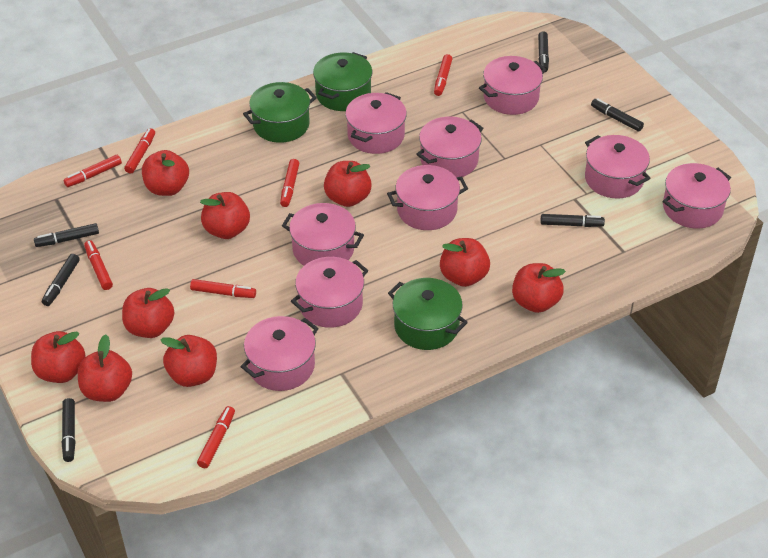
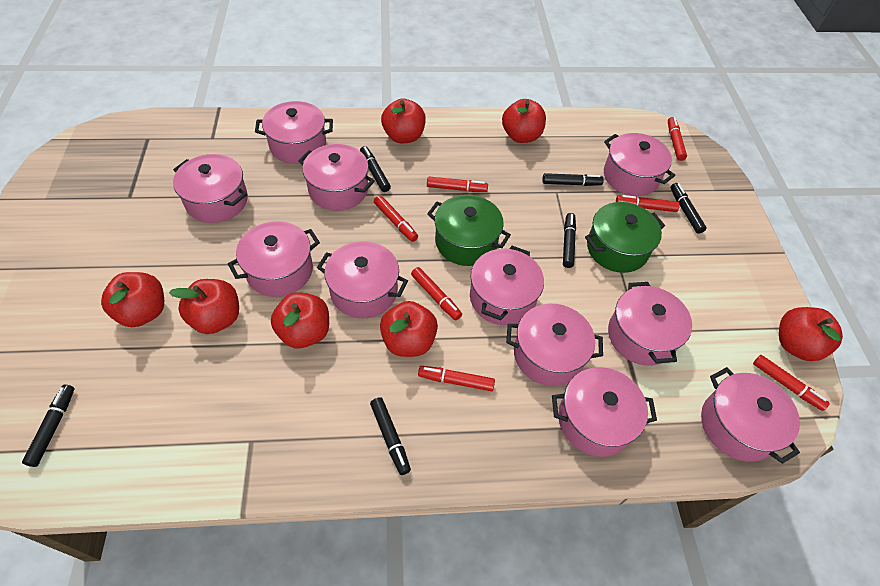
green pot: [243,82,317,143] [313,52,372,111] [388,278,468,350] = 3 -> [427,195,511,266] [585,202,665,273] = 2
pink pot: [241,316,319,391] [282,203,364,265] [291,257,368,328] [345,92,407,154] [387,165,468,230] [416,116,483,177] [479,56,546,115] [585,135,650,199] [663,163,731,229] = 9 -> [173,154,248,223] [228,221,320,297] [255,101,333,164] [298,144,375,211] [317,241,408,318] [470,246,544,325] [506,304,603,386] [552,367,657,457] [604,133,675,196] [608,282,692,366] [701,367,800,464] = 11
red apple: [31,331,86,383] [78,334,132,402] [122,288,174,338] [142,150,189,196] [160,335,217,387] [200,192,250,239] [324,161,372,207] [440,238,490,287] [512,263,566,313] = 9 -> [101,272,164,327] [169,279,239,334] [271,292,329,348] [380,301,438,357] [381,98,426,143] [502,99,546,143] [779,307,843,361] = 7

